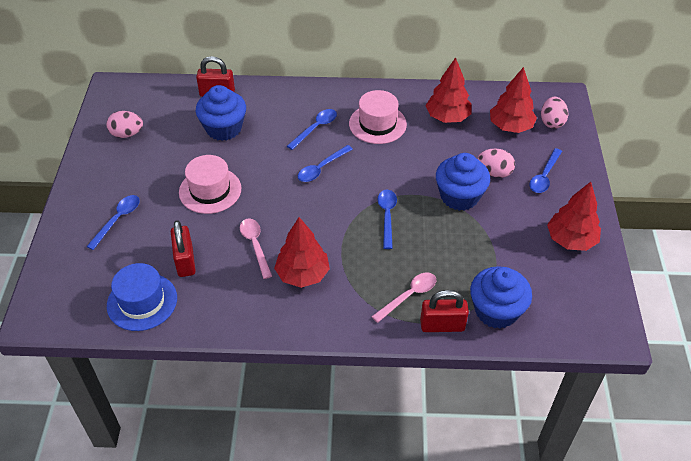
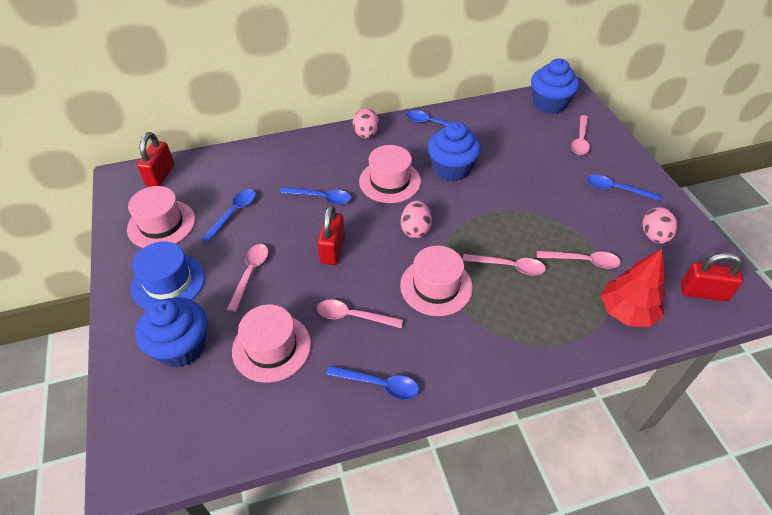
pink hat: [179,155,241,214] [349,90,407,144] = 2 -> [127,186,195,248] [232,305,311,383] [359,145,421,203] [400,246,473,316] = 4
pink spoon: [240,218,272,279] [371,272,437,323] = 2 -> [227,244,268,312] [317,300,403,328] [463,254,546,276] [537,251,621,269] [571,115,590,155] = 5
red tree: [274,217,330,288] [425,57,471,123] [490,67,537,133] [547,182,601,251] = 4 -> [601,249,665,327] = 1

